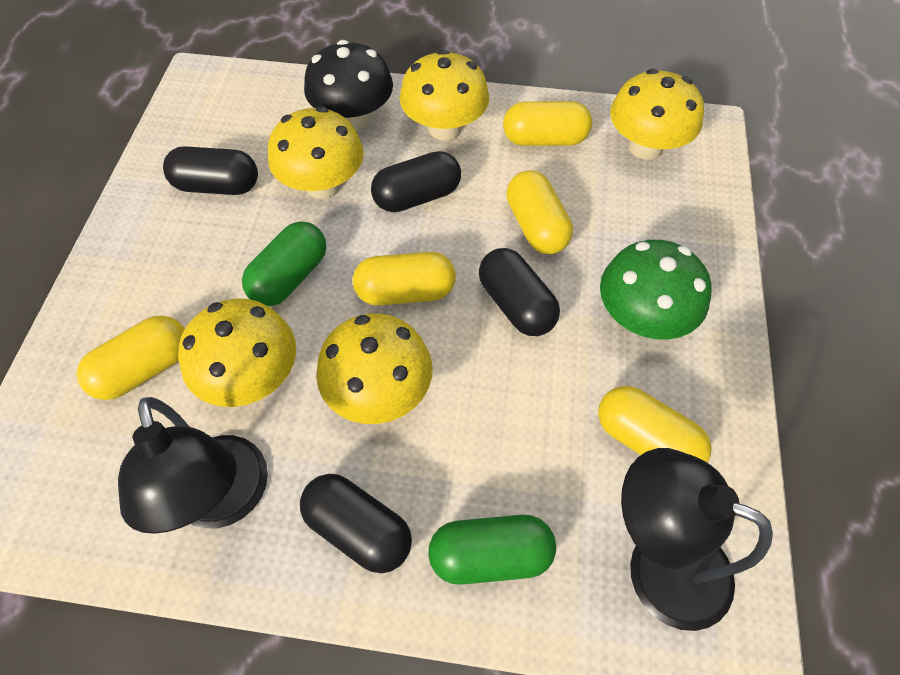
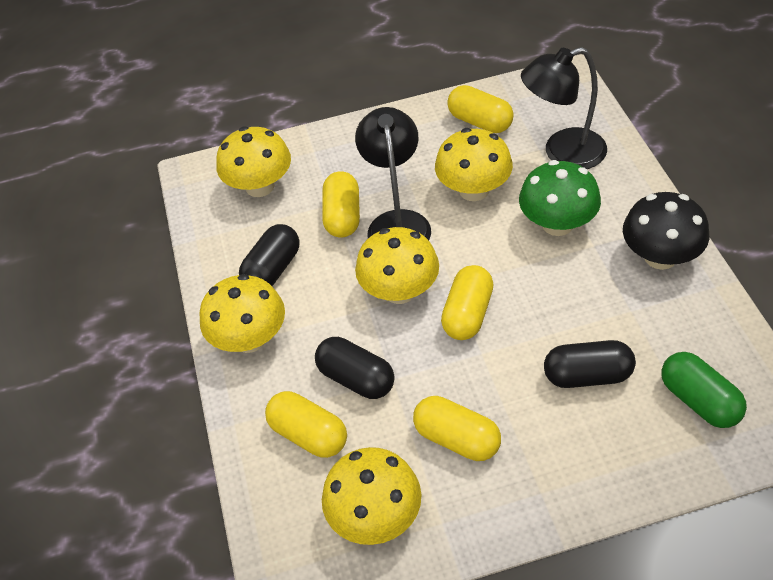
black capsule: [163,146,258,195] [300,474,412,573] [371,151,461,212] [479,248,560,336] = 4 -> [239,224,299,286] [315,337,395,399] [544,340,636,388] = 3
green capsule: [242,221,326,306] [428,515,556,585] = 2 -> [661,352,747,428] = 1

